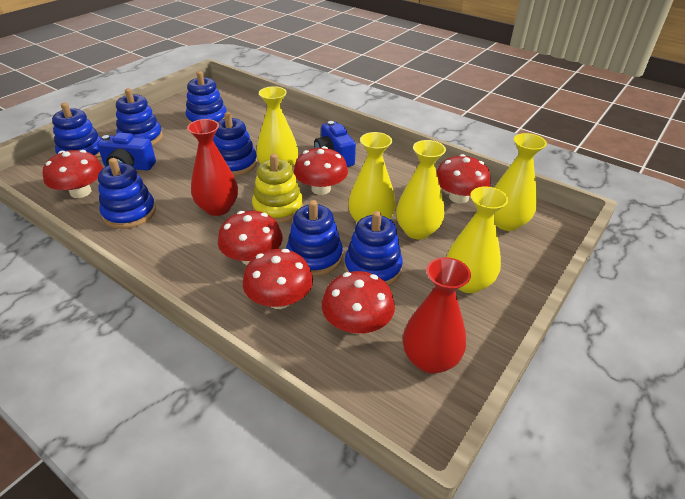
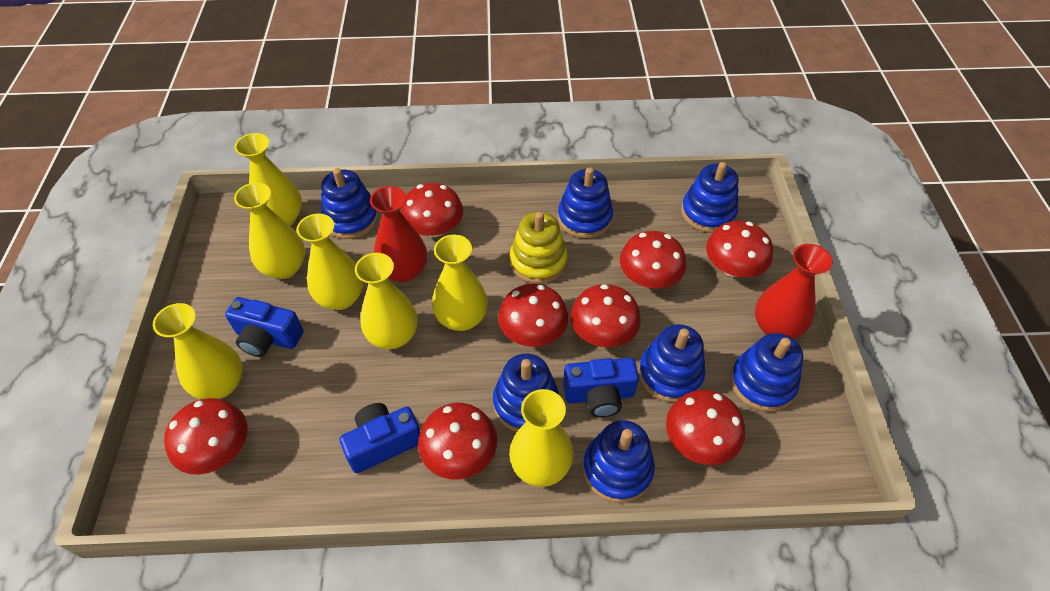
blue camera: [97,132,156,170] [314,121,356,167] = 2 -> [225,297,304,357] [339,403,420,473] [563,358,639,417] = 3
red mushroom: [43,150,103,198] [218,211,283,265] [243,249,313,309] [294,146,348,195] [322,271,395,334] [437,154,491,204] = 6 -> [164,398,248,474] [401,183,463,237] [418,403,497,479] [498,284,568,347] [570,284,641,348] [620,231,686,289] [666,390,745,465] [706,221,773,277] = 8
yellow vase: [256,86,298,168] [348,132,396,222] [396,140,446,239] [446,186,509,293] [494,133,547,231] = 5 -> [153,303,243,399] [234,182,305,279] [235,133,302,226] [296,213,363,310] [355,253,418,349] [432,234,488,331] [509,389,573,487] = 7

